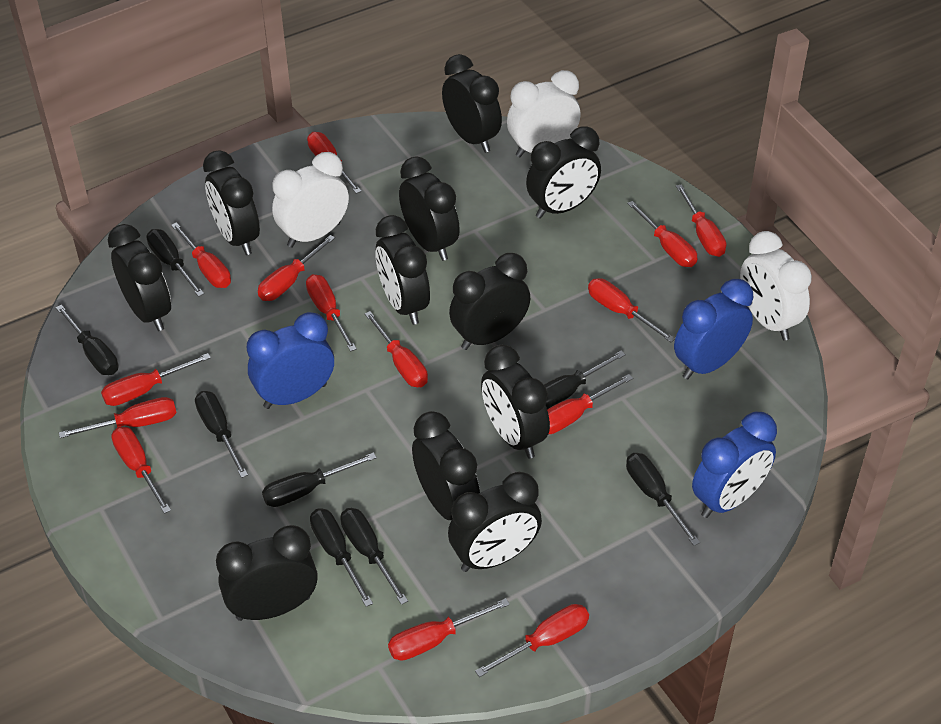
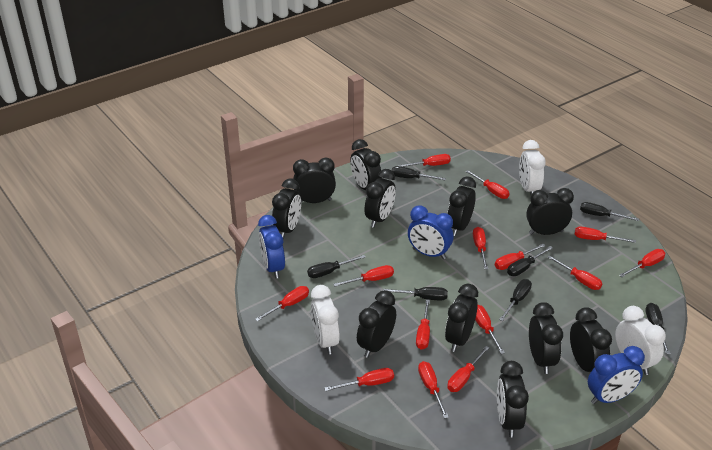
black screwdriver: [56,305,119,375] [147,229,204,297] [195,391,248,478] [262,452,377,507] [310,508,373,607] [340,508,408,605] [544,350,626,409] [626,453,700,546] = 8 -> [307,255,365,278] [383,287,448,301] [392,166,446,180] [499,279,532,321] [507,246,553,276] [580,202,639,221] [645,303,670,354] = 7

